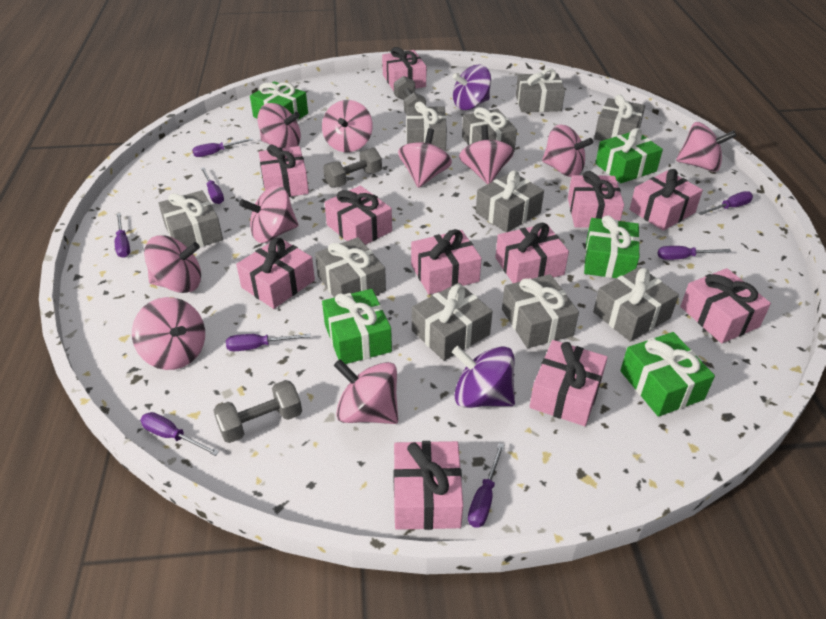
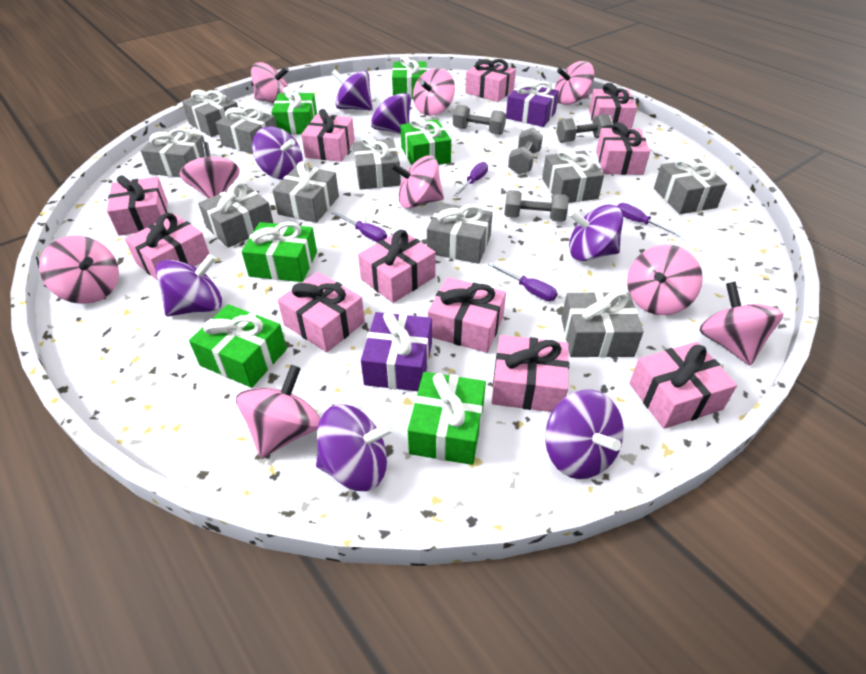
green gift: [250,81,308,121] [322,289,392,364] [584,215,640,278] [595,128,663,183] [620,332,715,417] = 5 -> [189,304,287,388] [242,222,317,282] [271,87,317,135] [392,55,427,99] [400,116,451,165] [408,372,486,465] = 6
grey dumbbell: [213,380,302,443] [323,148,382,188] [394,76,426,114] = 3 -> [453,104,506,135] [504,190,569,222] [508,128,543,175] [556,114,613,143] = 4
pink spinning top: [132,297,205,370] [144,235,201,293] [239,185,299,243] [258,103,301,148] [322,100,373,152] [334,359,398,424] [398,128,452,188] [459,125,514,184] [542,124,593,177] [676,122,736,172] = 10 -> [39,236,119,304] [180,142,240,199] [236,365,320,458] [251,62,289,103] [391,156,444,209] [413,68,455,116] [555,61,594,105] [627,244,703,315] [699,282,784,366] = 9
purple gift: none = 0 -> [361,311,432,391] [506,81,559,127] = 2
purple screwdriver: [115,213,130,258] [141,412,219,456] [192,138,253,157] [201,167,224,204] [226,334,310,351] [468,443,505,528] [658,246,731,260] [699,191,753,215] = 8 -> [331,211,387,242] [453,162,488,196] [488,262,558,301] [617,203,682,237] = 4
purple spinning top: [452,65,491,110] [452,346,515,408] = 2 -> [155,254,222,316] [252,126,303,180] [316,404,394,491] [331,69,373,111] [371,87,411,134] [545,389,624,479] [569,205,623,261] = 7

